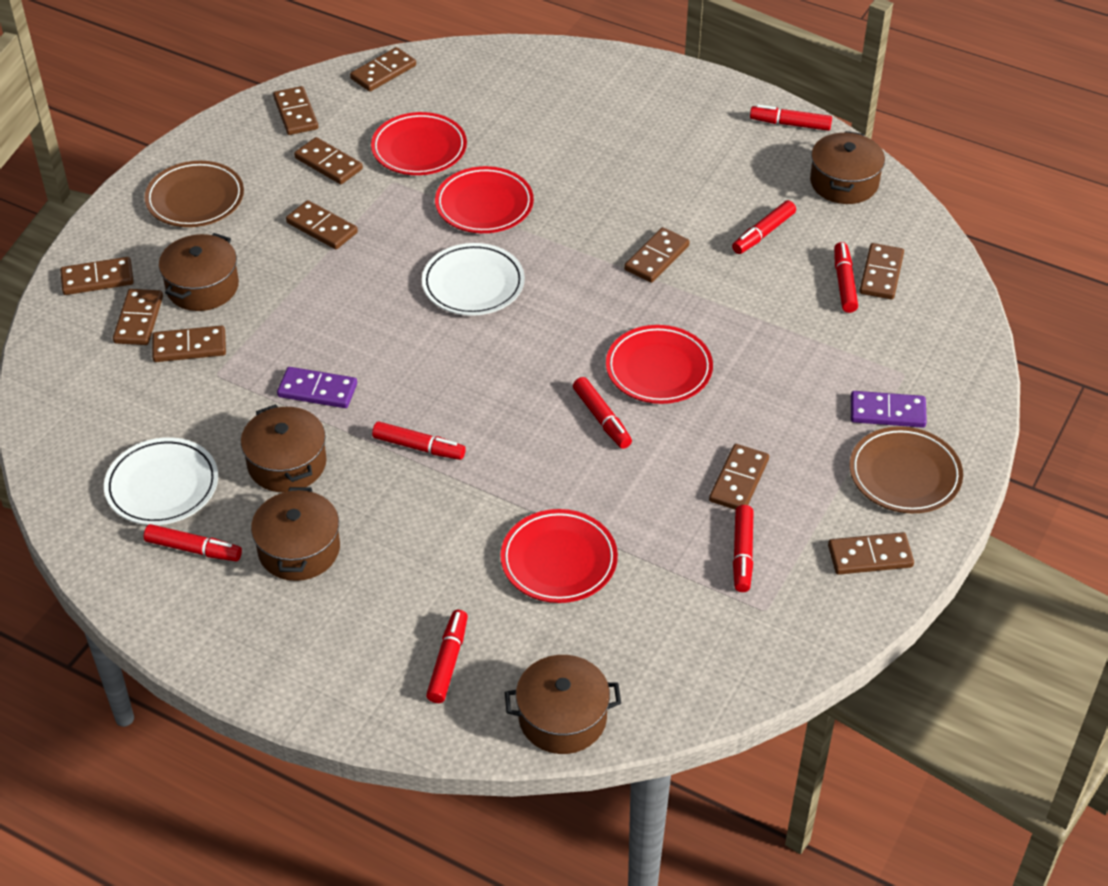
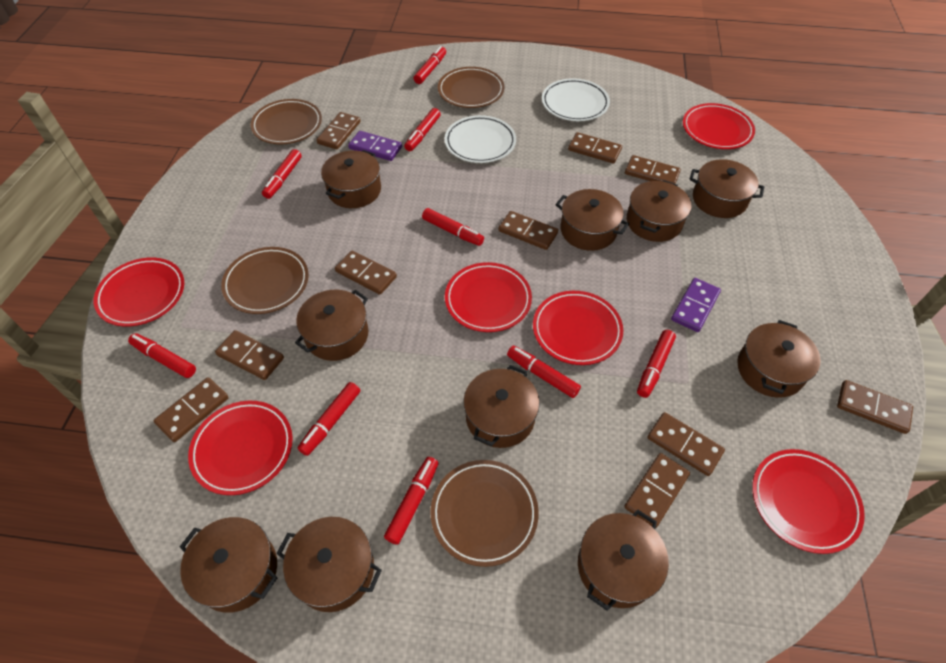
brown domino: [60,257,134,295] [113,289,163,345] [152,326,226,362] [273,86,318,135] [286,200,358,249] [294,137,363,184] [350,47,416,92] [624,227,690,283] [709,444,769,510] [828,532,914,575] [859,243,904,300] = 11 -> [154,377,229,442] [215,330,284,380] [316,112,361,150] [335,251,397,295] [498,211,558,250] [568,132,622,164] [624,453,690,528] [625,155,681,184] [648,412,725,476] [837,380,913,434] = 10
brown plate: [144,161,244,227] [850,426,963,513] = 2 -> [221,247,309,314] [251,99,322,144] [430,460,539,567] [438,67,504,108] = 4
brown pot: [159,233,239,311] [241,404,327,492] [251,487,340,581] [505,655,621,754] [810,131,885,204] = 5 -> [180,517,277,613] [276,517,382,612] [295,290,368,361] [321,150,381,208] [464,365,540,448] [555,189,629,251] [578,510,669,611] [627,180,691,242] [689,159,764,218] [737,320,821,398] = 10
red marker: [144,524,242,561] [372,421,466,460] [426,610,468,703] [573,377,632,449] [732,200,796,254] [733,505,753,592] [750,105,832,131] [834,242,858,313] = 8 -> [128,333,196,378] [262,149,302,199] [298,382,360,456] [384,457,439,545] [404,108,441,151] [413,46,446,84] [422,208,484,246] [507,346,581,398] [637,330,676,398] = 9
red plate: [371,112,467,175] [435,166,534,233] [500,509,618,603] [606,325,713,404] = 4 -> [94,257,184,327] [188,401,293,495] [445,262,532,332] [533,291,623,365] [683,103,755,149] [752,449,865,554] = 6

